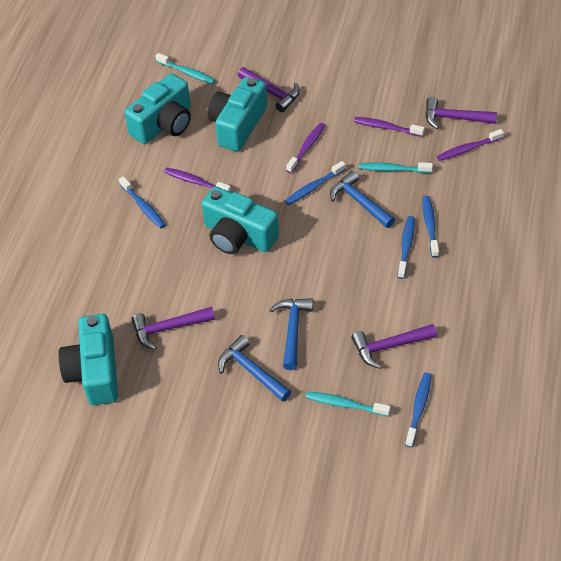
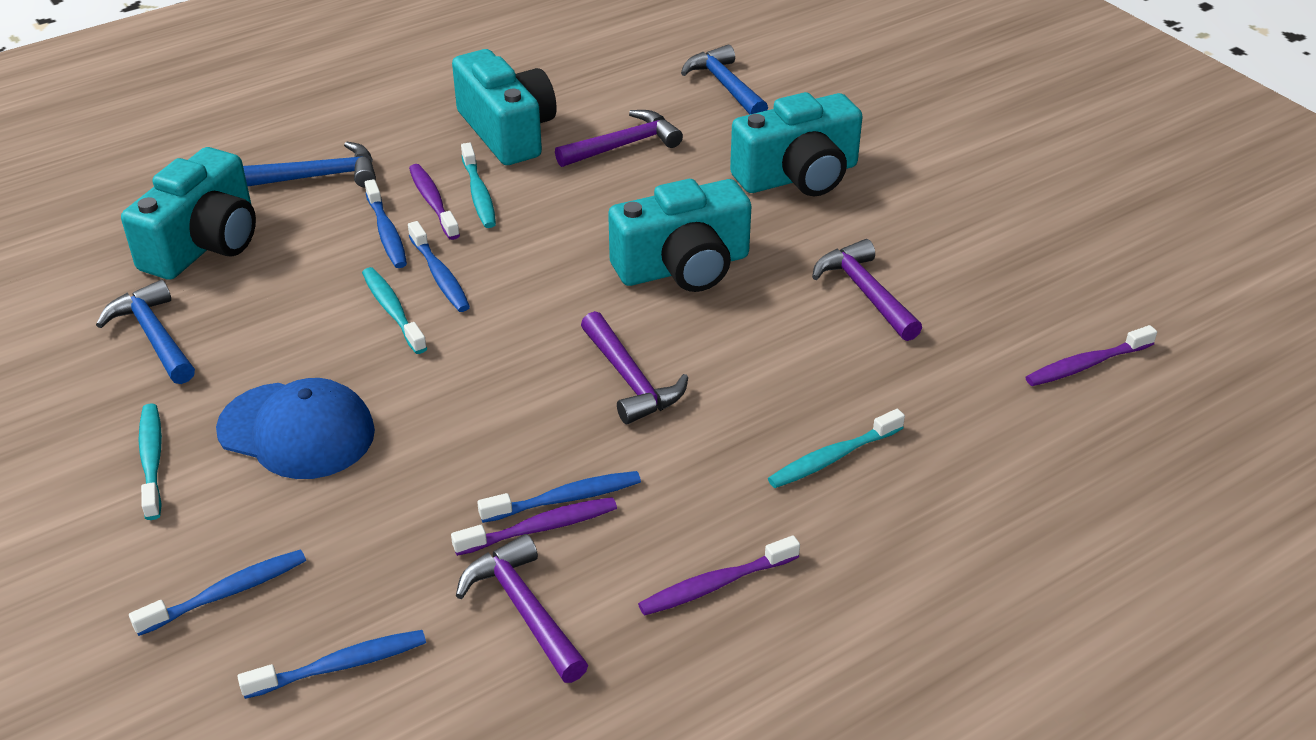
blue cap: none = 0 -> [216,378,375,479] = 1
turquoise toothbrush: [155,53,215,84] [306,391,390,416] [359,162,433,173] = 3 -> [139,403,162,520] [362,267,427,354] [461,143,496,228] [768,409,905,488] = 4

